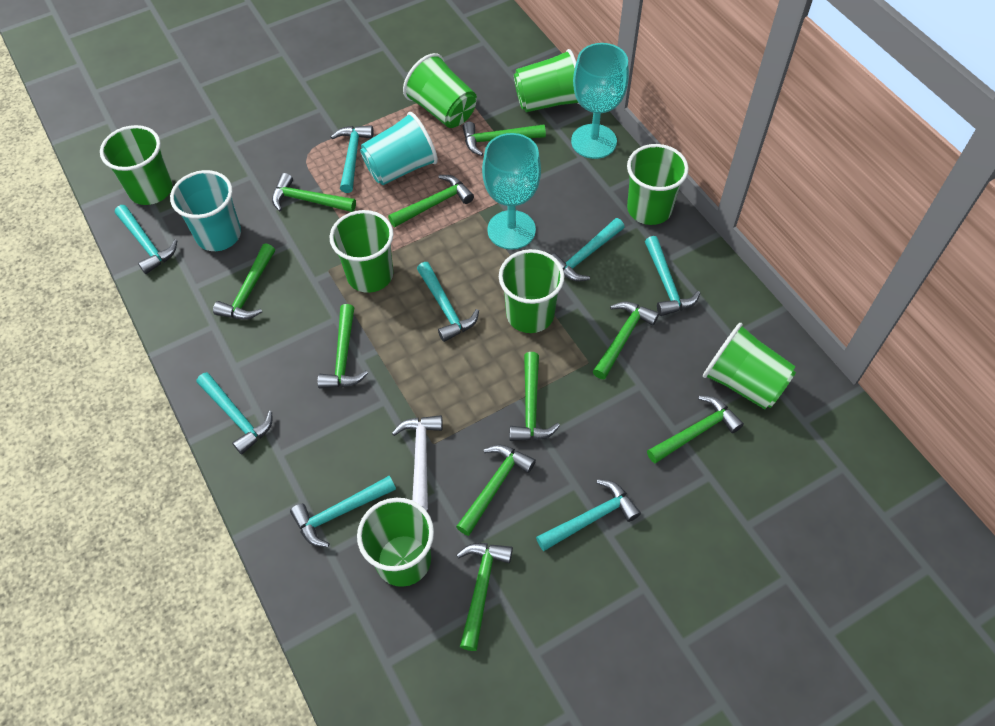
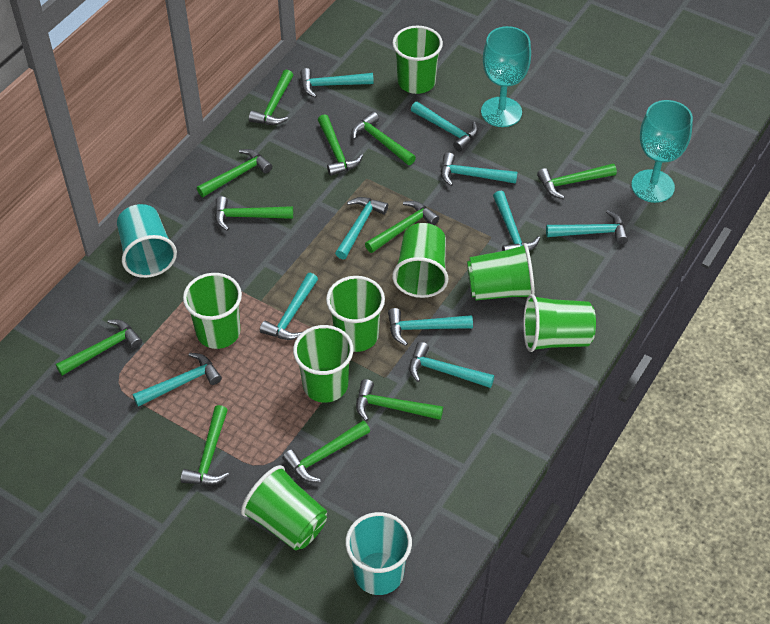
green hammer: [213,243,275,320] [272,173,356,212] [317,304,368,389] [388,175,474,227] [456,445,536,536] [456,543,513,651] [463,122,546,156] [509,352,560,441] [593,301,659,379] [647,396,744,463] = 10 -> [56,319,142,376] [181,405,229,485] [197,149,272,197] [215,196,293,231] [249,70,293,125] [282,421,370,482] [318,114,363,176] [352,111,416,165] [356,379,443,421] [365,201,439,253] [537,164,617,199] = 11
turquoise hammer: [115,205,177,274] [197,372,272,455] [290,476,396,547] [331,125,373,193] [417,262,479,342] [536,479,641,551] [552,218,624,281] [645,236,700,316] = 8 -> [133,353,222,407] [260,273,318,340] [300,68,374,98] [335,197,388,259] [388,308,473,346] [409,342,494,388] [411,101,478,152] [441,153,518,186] [493,191,540,251] [546,210,628,244] = 10
white hammer: [392,415,443,511] = 1 -> none = 0

